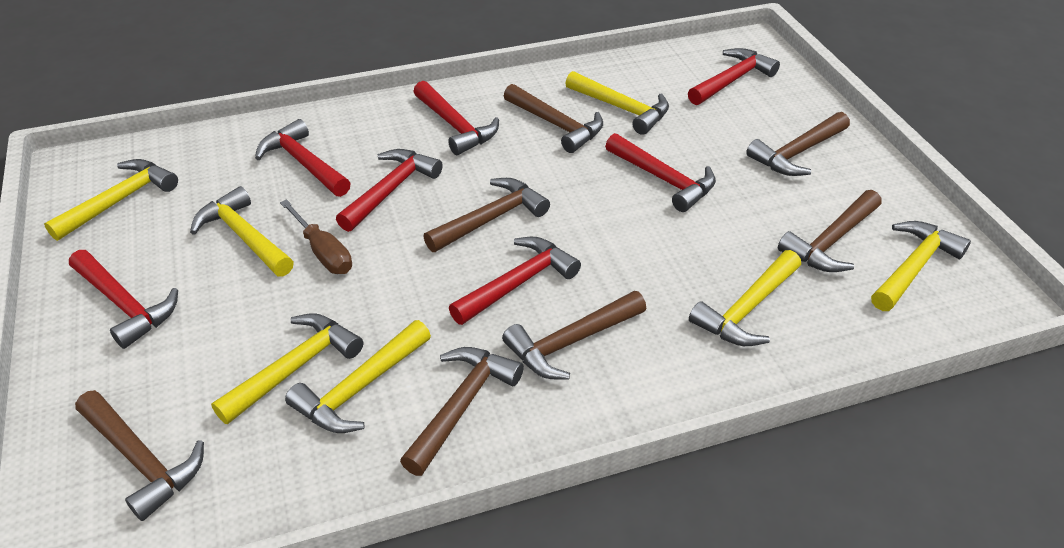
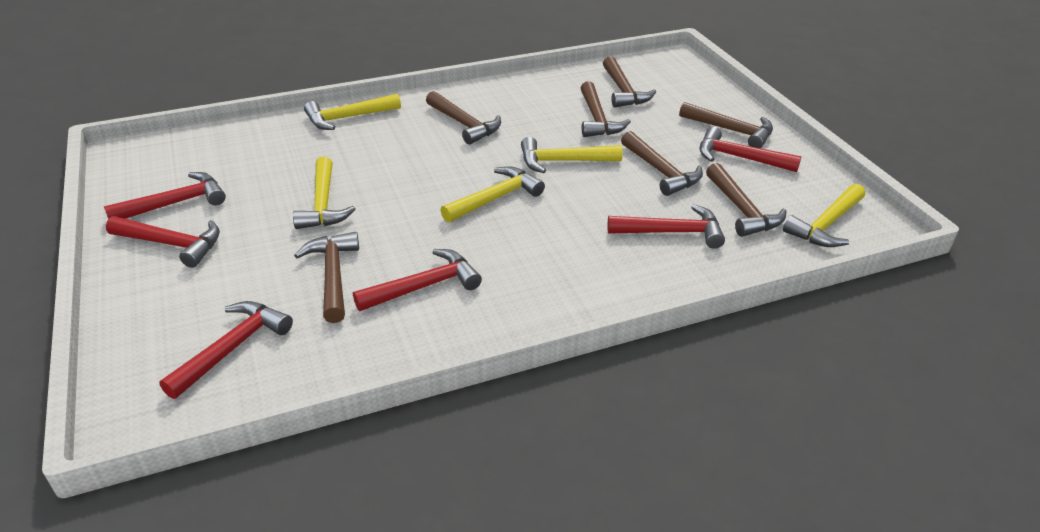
brown screwdriver: [280,199,352,274] = 1 -> none = 0
red hammer: [69,250,178,349] [255,119,351,197] [336,149,443,232] [413,81,499,155] [449,237,581,325] [605,133,716,212] [688,48,780,105] = 7 -> [104,172,226,219] [106,216,220,268] [159,301,293,399] [353,249,482,311] [608,204,725,249] [700,126,801,172] = 6
yellow hammer: [44,159,178,241] [190,186,294,277] [211,313,363,424] [285,320,431,433] [565,71,669,135] [689,250,801,346] [871,221,971,311] = 7 -> [293,156,356,229] [304,94,401,130] [440,166,545,223] [521,137,623,173] [783,184,865,247] = 5

